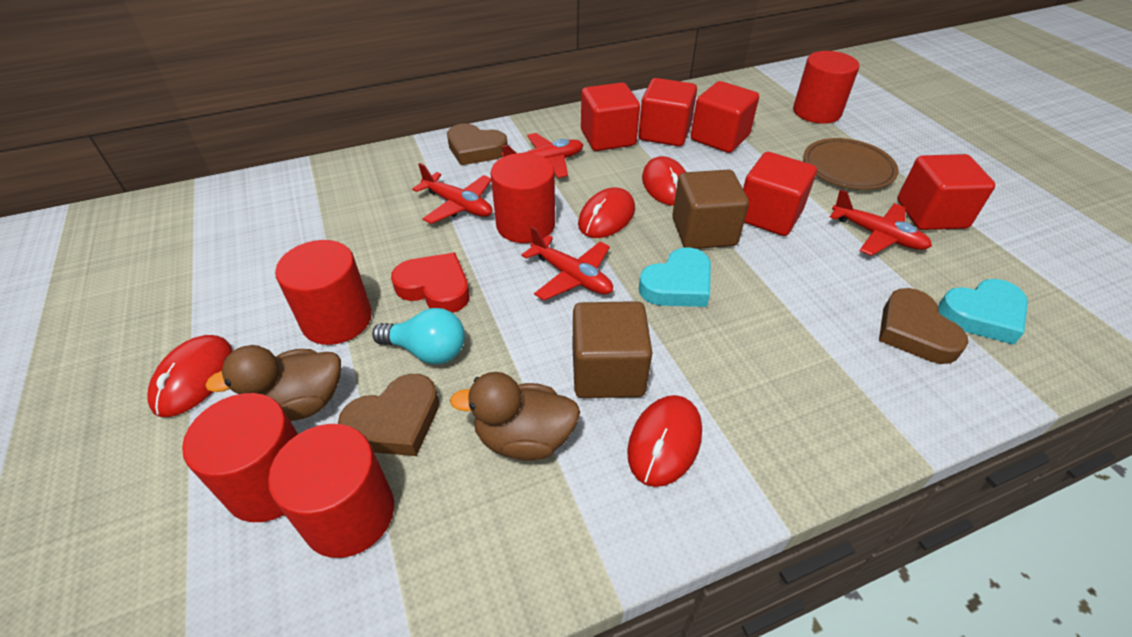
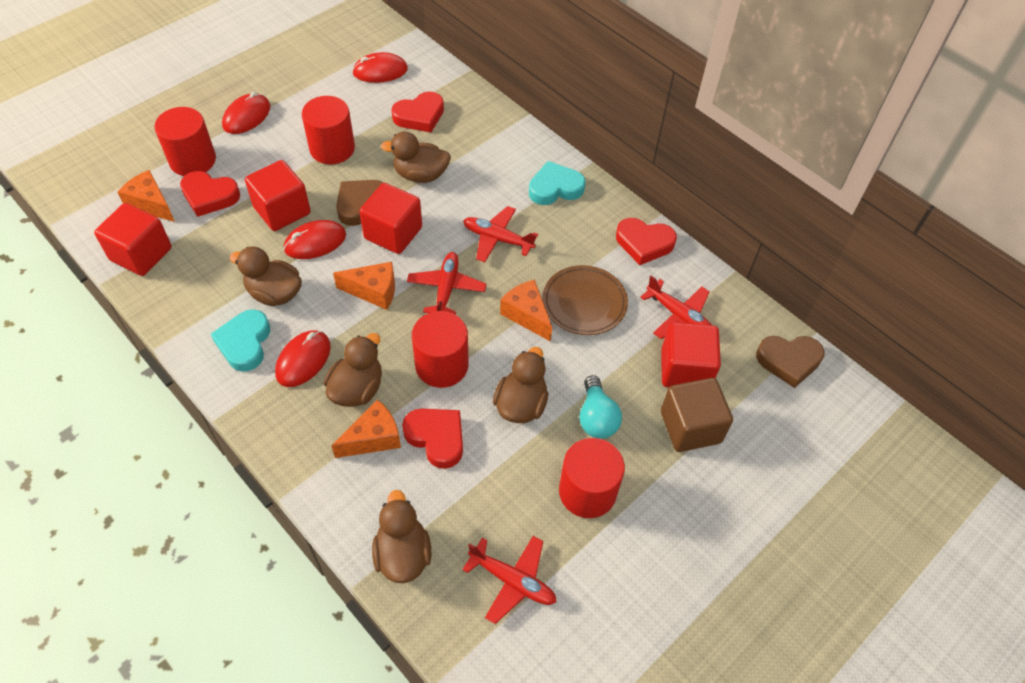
brown cube: [573,301,652,398] [672,169,749,249] = 2 -> [661,378,733,452] = 1
brown duck: [205,345,341,421] [450,372,580,461] = 2 -> [230,246,302,306] [324,333,382,407] [372,490,431,583] [381,132,451,183] [493,347,548,423] = 5
brown heart: [338,374,439,456] [447,123,508,165] [879,288,969,364] = 3 -> [336,180,384,226] [756,336,824,388] = 2
orange cheese: none = 0 -> [117,170,175,222] [331,399,401,458] [333,262,395,310] [500,280,552,342] = 4
red cube: [581,82,640,151] [638,78,697,147] [691,81,759,153] [743,152,817,236] [898,154,995,230] = 5 -> [94,203,172,276] [245,160,311,231] [359,183,422,254] [661,322,721,388] = 4
red cylinder: [182,393,298,522] [268,424,394,558] [275,240,372,345] [491,153,555,243] [793,51,859,124] = 5 -> [154,107,216,176] [302,96,355,164] [412,311,469,388] [559,438,625,518] = 4
red heart: [391,253,470,313] = 1 -> [180,171,240,217] [391,92,444,132] [402,408,463,469] [616,218,677,265] = 4

